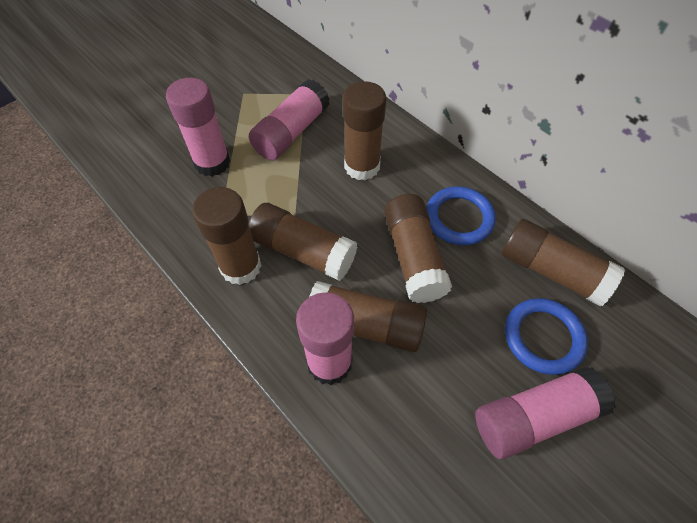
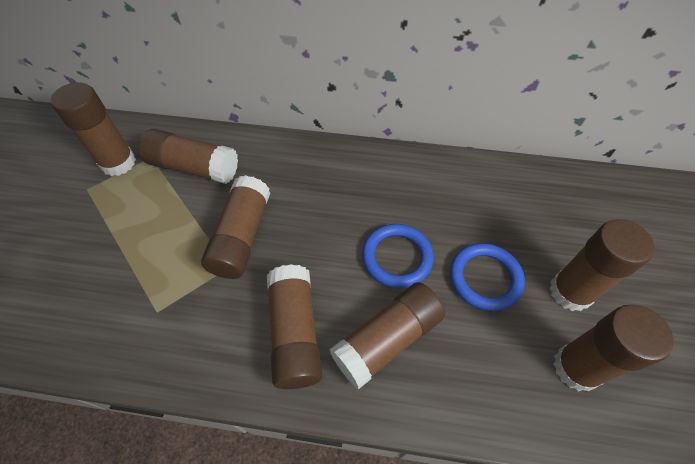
brown glue stick: [192,187,261,285] [248,203,357,281] [309,281,427,352] [343,81,387,180] [384,194,452,303] [501,219,625,306] = 6 -> [51,82,136,176] [139,129,238,184] [201,175,270,279] [267,264,322,389] [329,282,445,389] [549,219,655,311] [553,305,674,391] = 7
pink glue stick: [166,77,231,177] [249,79,330,160] [296,292,354,385] [475,366,616,459] = 4 -> none = 0

